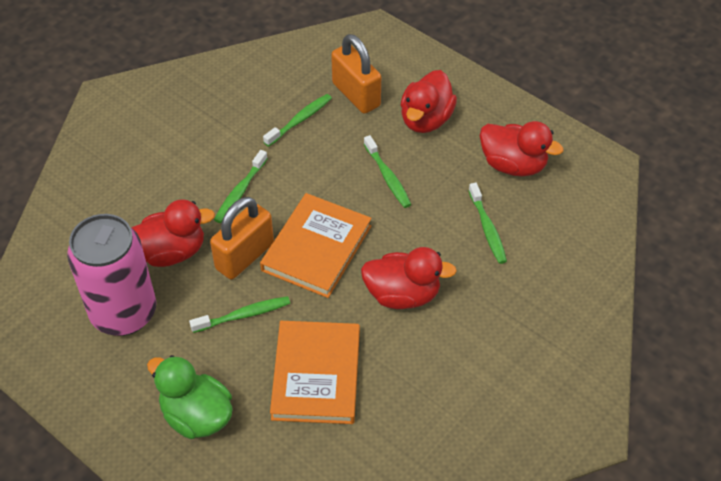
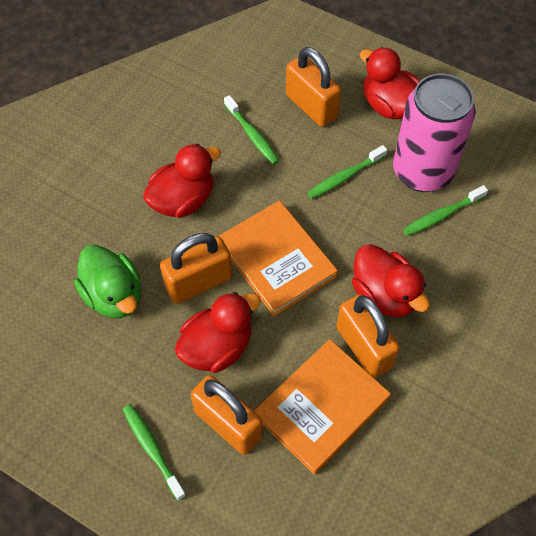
green toothbrush: [189,296,290,333] [214,150,268,223] [263,94,332,147] [364,135,411,208] [468,183,507,264] = 5 -> [123,404,186,501] [224,95,280,165] [307,145,387,199] [403,185,488,236] = 4
orange padlock: [210,197,274,279] [331,34,381,114] = 2 -> [160,233,232,304] [191,375,263,455] [286,47,341,127] [337,294,400,378] = 4

